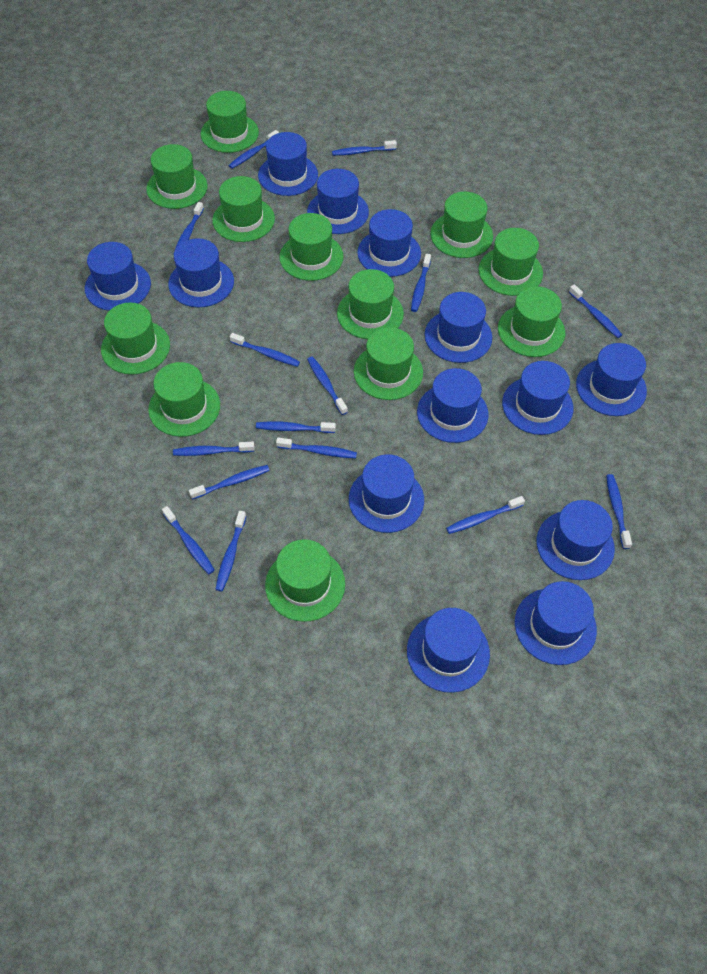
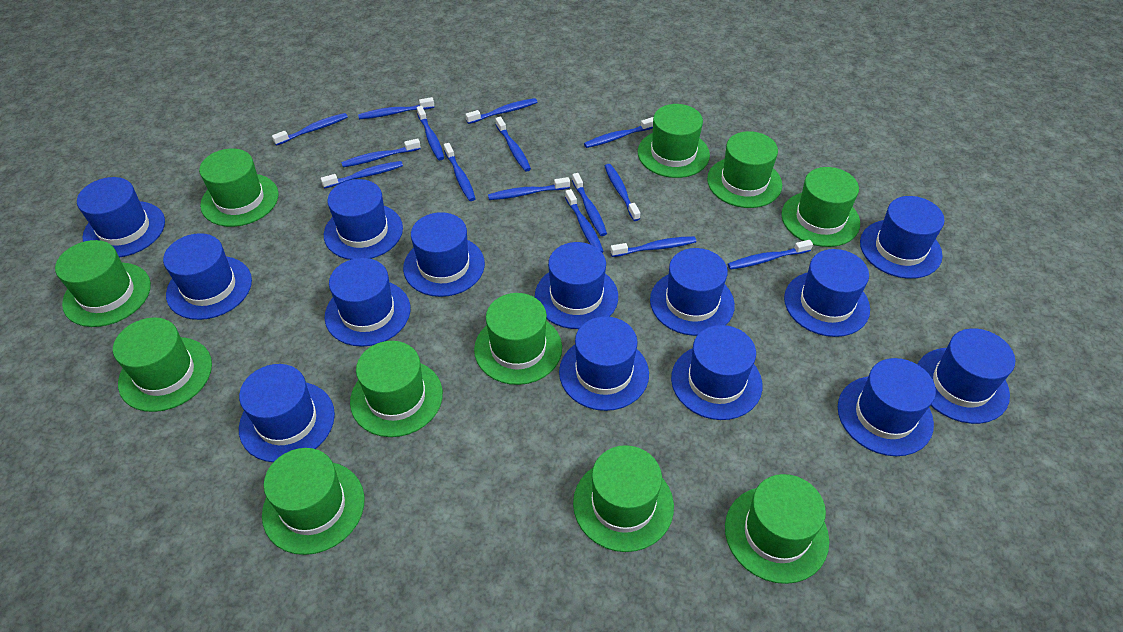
blue hat: [85,242,151,311] [168,238,234,307] [258,132,318,196] [307,169,369,234] [349,454,424,533] [357,209,421,277] [407,608,490,693] [417,368,488,443] [425,292,492,363] [502,361,574,435] [515,581,597,665] [537,500,615,580] [576,343,647,416] = 13 -> [77,177,165,257] [163,233,252,320] [239,364,335,462] [324,179,403,260] [325,258,410,347] [403,212,485,297] [535,242,618,329] [559,316,649,411] [650,248,735,336] [671,325,762,420] [784,249,870,337] [838,358,936,456] [860,196,945,279] [917,328,1015,424] = 14
green hat: [101,303,170,375] [146,144,208,209] [148,362,220,437] [201,91,259,153] [212,176,275,242] [265,539,345,622] [279,213,343,281] [337,269,404,339] [354,327,423,400] [430,192,493,258] [478,228,543,296] [498,286,565,357] = 12 -> [55,240,151,327] [113,317,212,412] [199,148,279,227] [262,448,365,555] [350,341,443,437] [474,293,562,385] [573,445,674,552] [638,104,710,178] [707,131,782,208] [725,474,829,584] [781,167,860,247] = 11

